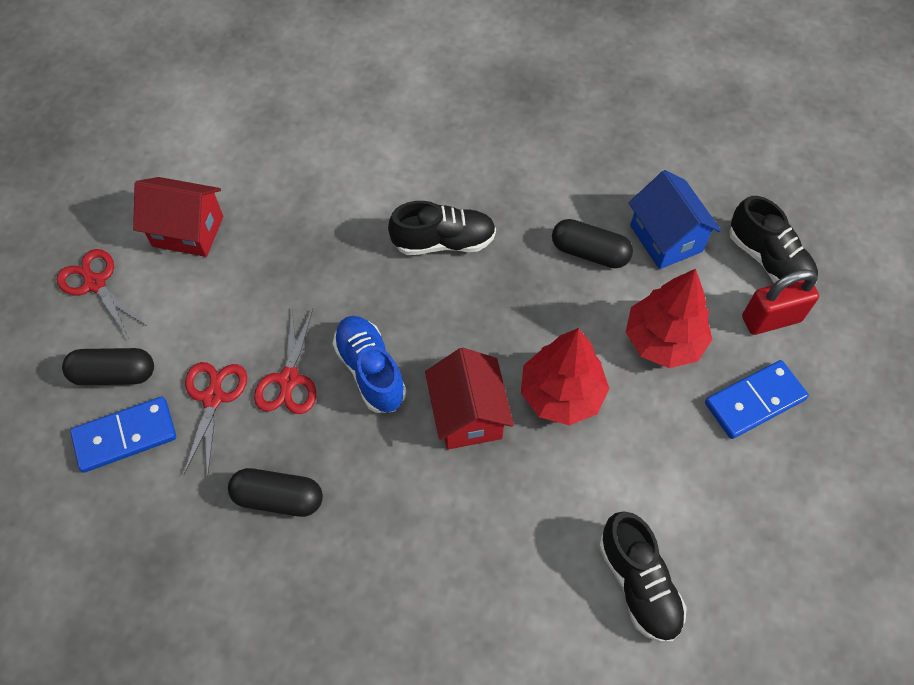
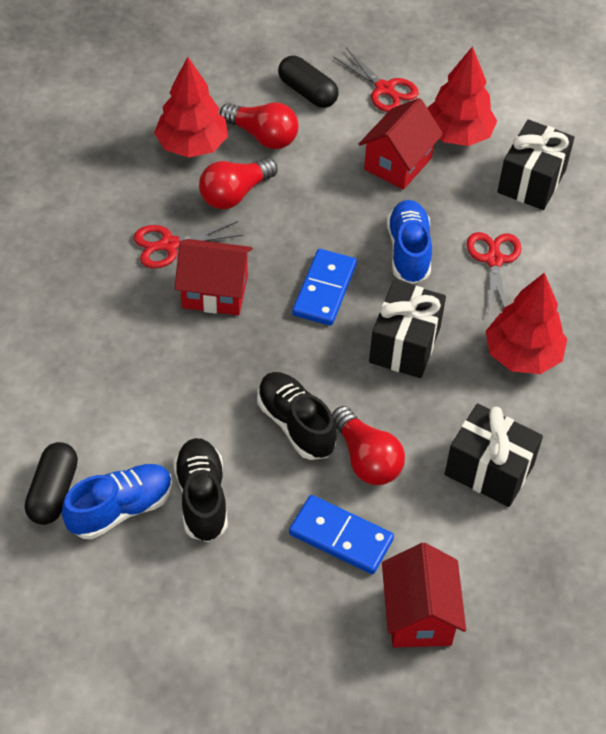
black capsule: [62,348,154,385] [228,468,323,517] [552,219,633,268] = 3 -> [25,442,78,525] [278,56,339,108] = 2
black gift: none = 0 -> [369,280,446,378] [445,403,543,507] [497,119,575,210] = 3
black shoe: [388,201,496,255] [599,512,687,643] [729,196,818,284] = 3 -> [173,438,228,542] [257,372,336,460] = 2
blue house: [628,170,721,269] = 1 -> none = 0
blue shoe: [332,316,406,413] = 1 -> [62,464,172,539] [387,200,432,284] = 2
red house: [133,177,223,257] [425,348,514,449] = 2 -> [175,239,253,315] [359,98,443,190] [382,543,466,648] = 3
red light bulb: none = 0 -> [199,158,278,209] [220,102,299,149] [332,406,405,485] = 3
red padlock: [742,269,819,335] = 1 -> none = 0
red tree: [521,328,610,426] [626,269,712,368] = 2 -> [154,57,228,158] [427,46,497,146] [485,273,567,374] = 3

